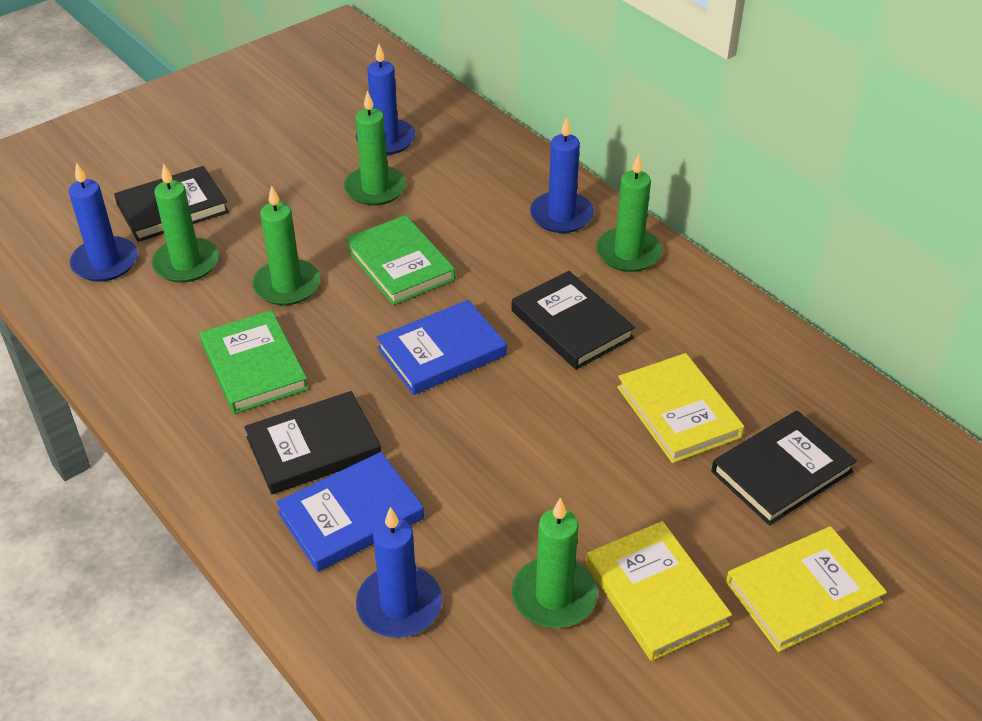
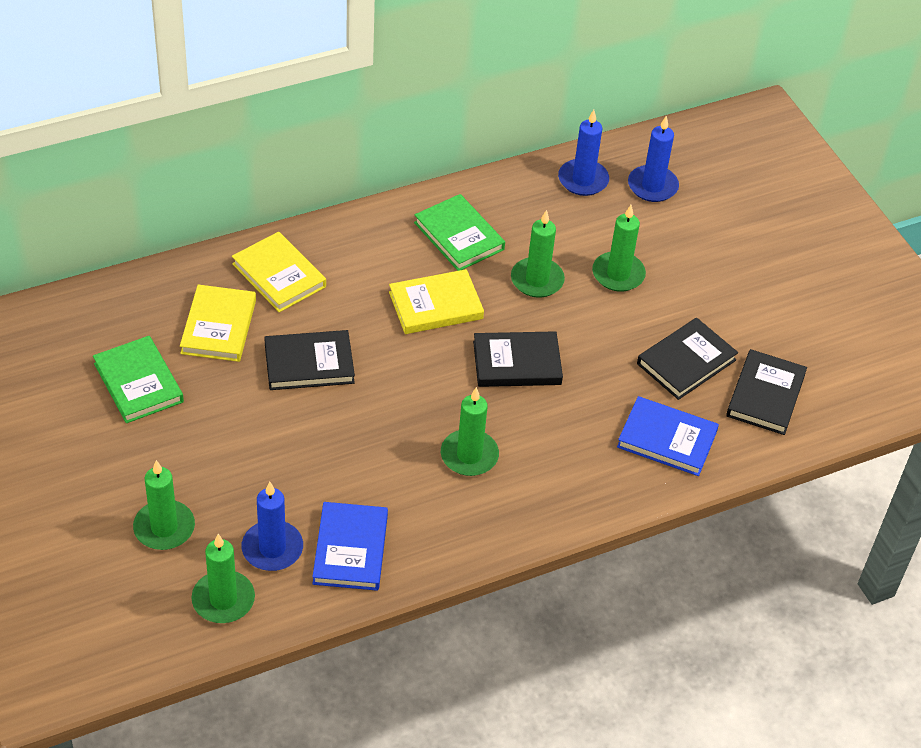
blue candle: [69,163,138,282] [356,44,415,155] [356,507,442,638] [530,117,594,233] = 4 -> [242,482,303,571] [558,110,609,196] [628,116,679,202] = 3

